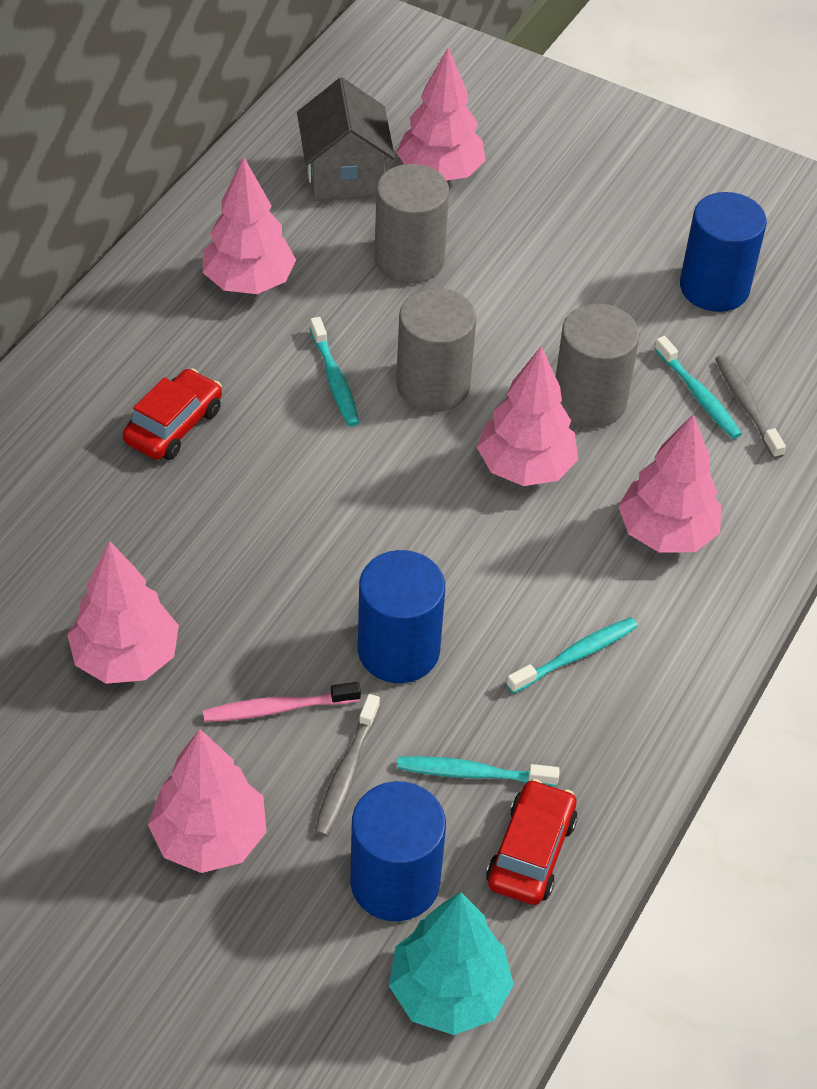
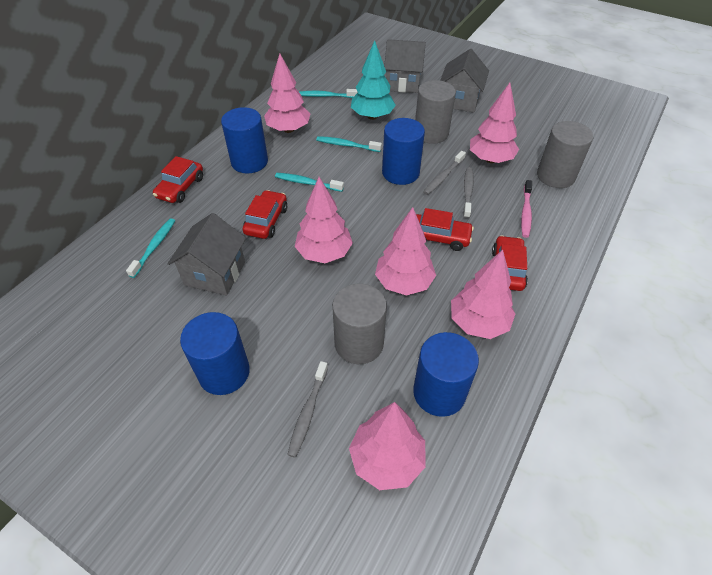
blue cylinder: [350,781,446,921] [358,550,445,683] [680,192,767,312] = 3 -> [180,312,250,395] [221,107,268,173] [382,118,425,185] [413,332,479,417] = 4
grey house: [297,78,395,201] = 1 -> [167,213,246,295] [384,39,426,93] [440,49,489,113] = 3
grey toothbrush: [315,694,380,837] [715,355,786,459] = 2 -> [287,361,328,458] [423,151,466,195] [463,167,474,219] = 3
red car: [123,368,222,460] [486,779,577,905] = 2 -> [153,156,203,203] [242,190,287,239] [416,208,474,251] [492,235,528,291] = 4

